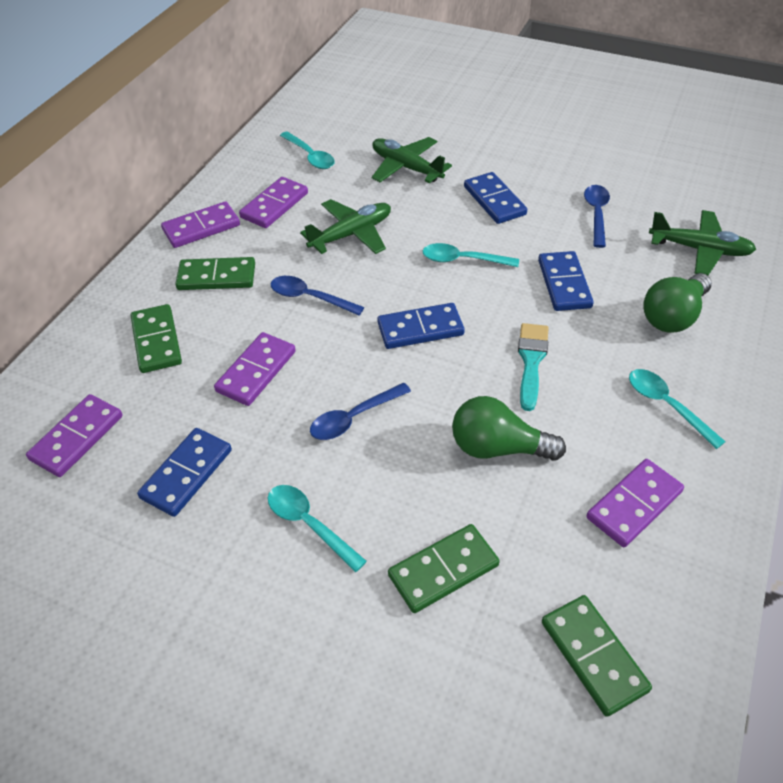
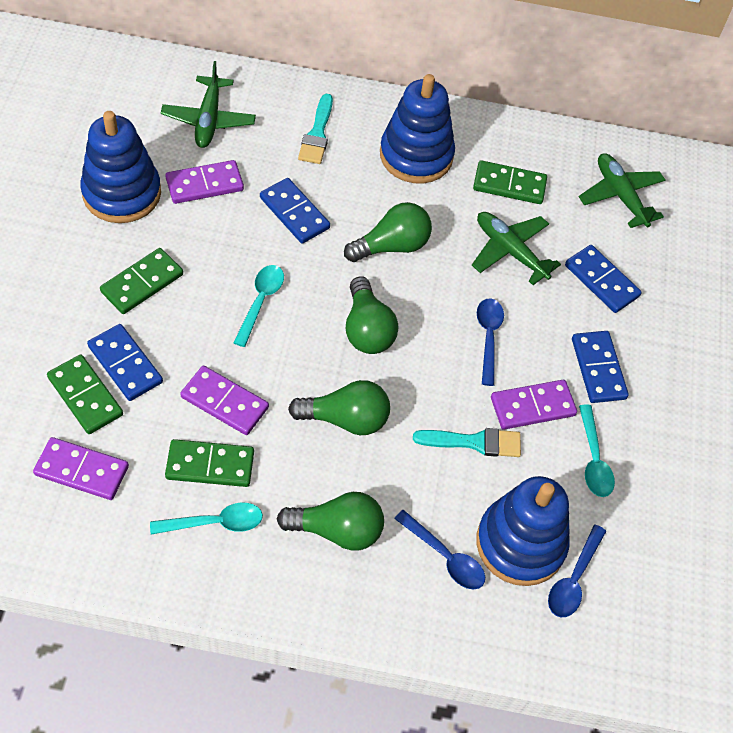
blue stacking toy: none = 0 -> [80,111,161,223] [380,74,455,184] [476,476,570,586] = 3
green light bulb: [452,396,566,461] [643,273,712,333] = 2 -> [277,492,384,551] [288,380,390,435] [344,202,432,262] [346,276,399,354] = 4
purple domino: [26,394,123,477] [161,201,240,248] [214,332,296,406] [239,177,308,228] [586,459,684,547] = 5 -> [33,437,129,500] [165,160,244,204] [180,366,269,435] [491,380,577,430] = 4
turquoise brush: [518,323,548,411] = 1 -> [298,94,333,164] [413,428,521,457] = 2
turquoise spoon: [268,485,367,572] [280,131,335,169] [423,243,519,267] [629,369,726,449] = 4 -> [150,503,263,535] [233,265,284,347] [579,405,615,497] = 3

